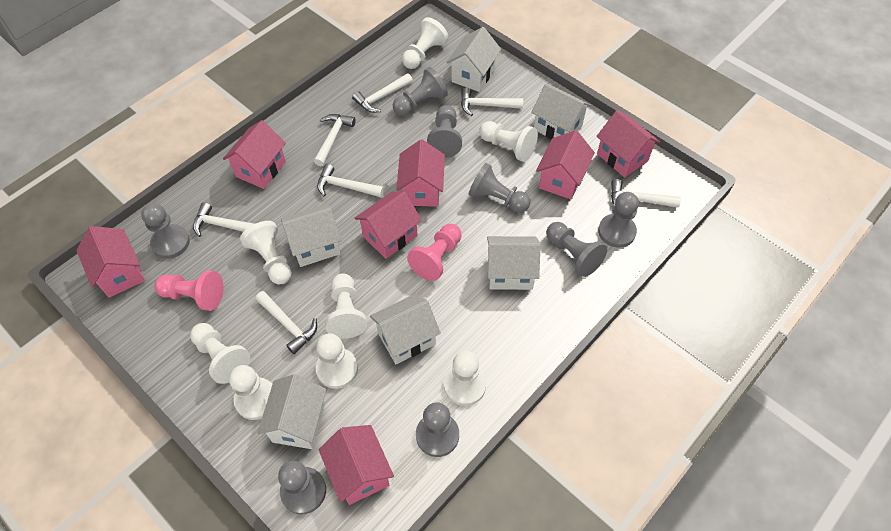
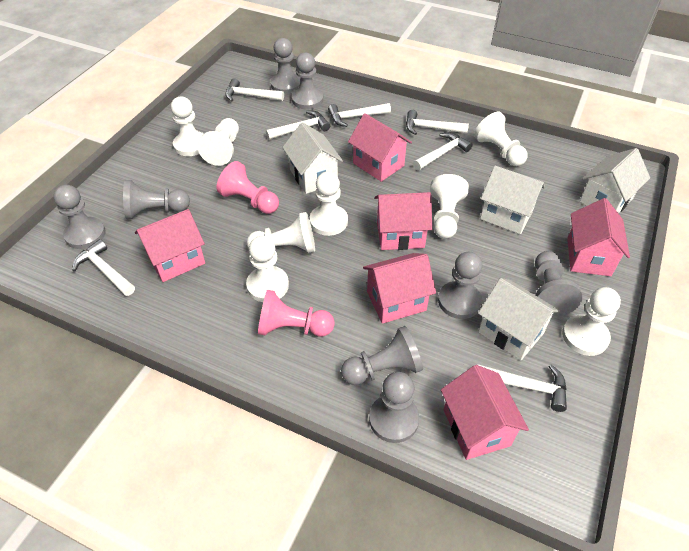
pink house: [76,226,145,298] [223,120,286,189] [318,425,394,505] [354,191,422,259] [396,139,445,207] [536,130,595,200] [597,110,660,178] = 7 -> [135,209,205,282] [348,113,412,182] [363,253,436,324] [375,192,432,250] [441,365,529,460] [567,198,630,276] = 6
white house: [258,374,326,449] [281,204,341,267] [370,293,441,365] [446,27,501,92] [487,236,541,290] [531,84,591,140] = 6 -> [282,122,343,194] [478,278,560,361] [480,166,545,234] [580,148,650,213] = 4

